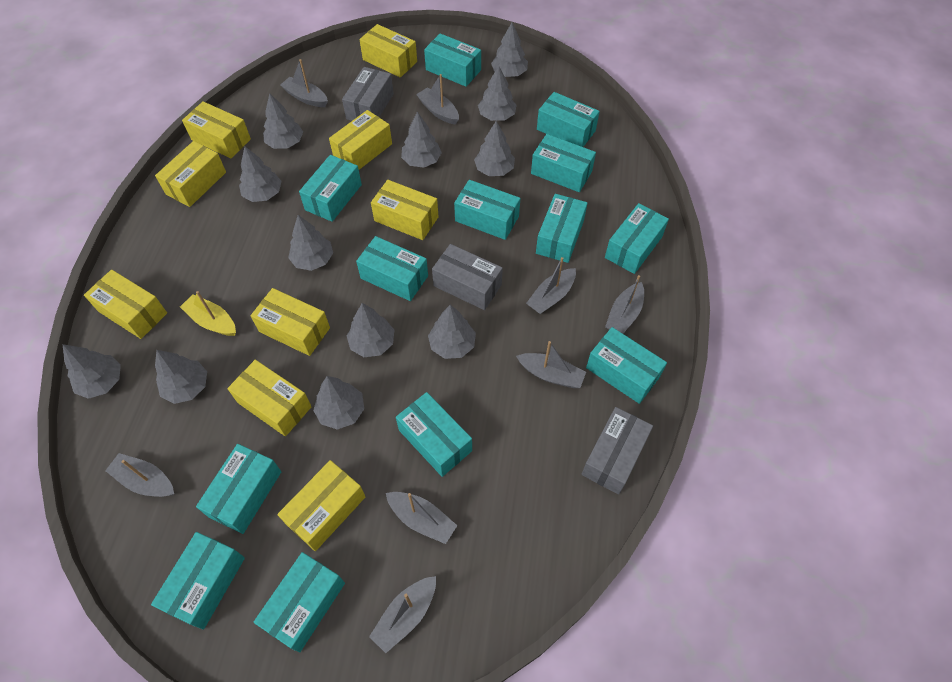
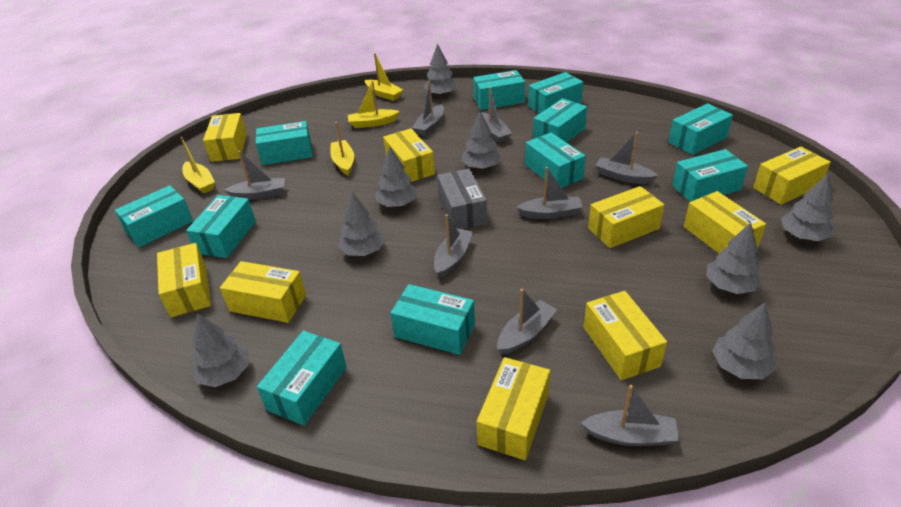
grey box: [342,67,394,121] [432,244,503,310] [582,407,653,495] = 3 -> [437,168,487,229] = 1
grey tree: [63,344,121,399] [155,350,207,404] [239,147,282,202] [263,93,303,149] [288,215,333,271] [313,376,364,430] [347,303,394,357] [401,112,442,168] [428,305,476,359] [474,121,515,176] [478,66,516,121] [491,23,528,77] = 12 -> [191,313,249,387] [339,192,385,256] [375,147,418,207] [423,44,457,96] [461,111,502,169] [706,223,762,294] [712,302,777,379] [781,173,834,241] = 8
turquoise box: [151,532,245,630] [196,444,281,534] [253,552,345,653] [299,155,362,222] [356,236,428,301] [396,392,472,477] [424,33,481,87] [454,180,520,240] [531,134,596,192] [536,194,588,263] [537,92,600,147] [586,327,667,404] [605,203,669,274] = 13 -> [115,185,193,247] [186,195,256,258] [256,121,313,165] [257,331,347,426] [390,284,475,355] [473,70,525,110] [525,132,586,188] [528,72,584,113] [533,98,587,143] [668,103,733,155] [672,149,748,202] = 11
yellow boat: [180,291,236,336] = 1 -> [180,137,215,193] [330,122,354,176] [348,81,400,128] [365,53,403,101] = 4

